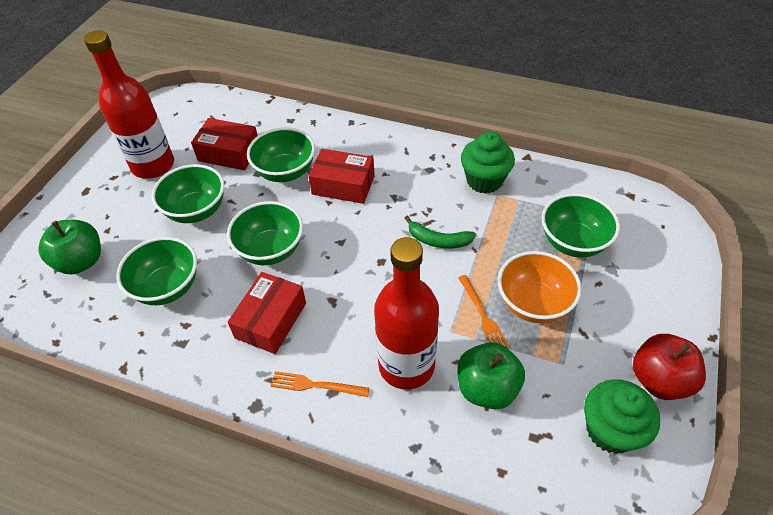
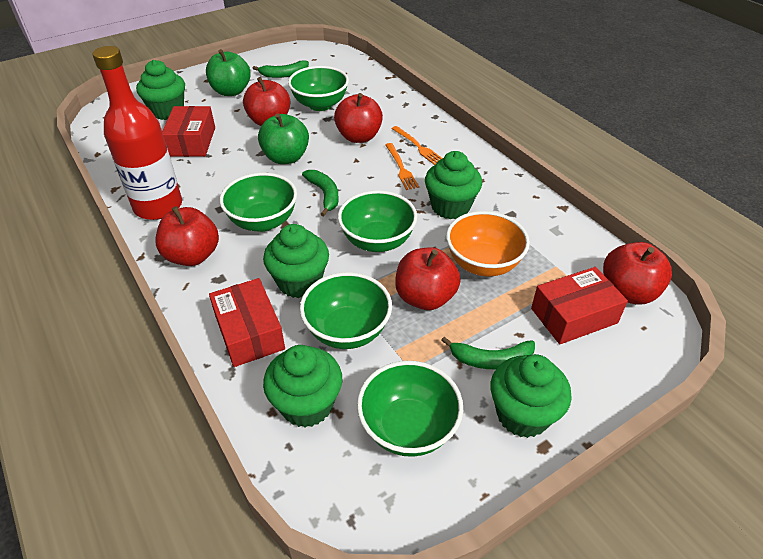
green banana: [405,216,476,248] = 1 -> [253,60,309,78] [302,170,339,217] [441,337,535,369] = 3
green cupcake: [461,132,515,194] [584,379,660,454] = 2 -> [136,60,185,120] [263,224,329,298] [263,345,342,428] [425,151,482,219] [490,354,572,438] = 5
red apple: [633,334,706,400] = 1 -> [155,206,219,266] [243,77,290,126] [334,93,383,143] [395,247,461,310] [603,242,672,305] = 5
red bottle: [84,30,174,179] [374,237,439,390] = 2 -> [93,46,182,220] = 1

